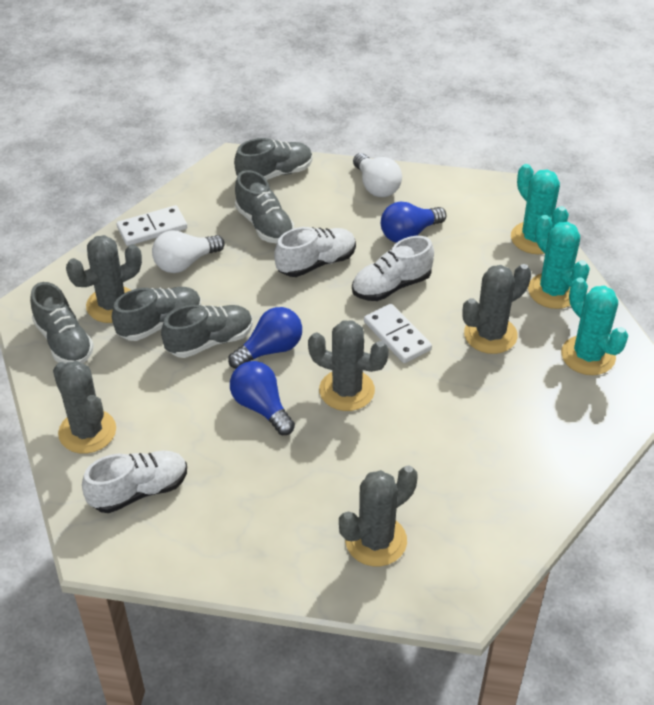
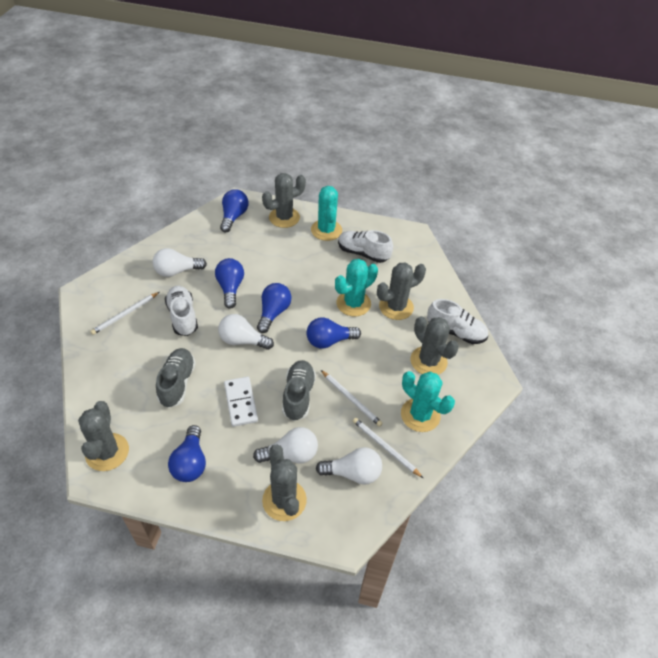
blue light bulb: [228,307,302,369] [230,361,295,435] [381,202,446,243] = 3 -> [168,425,206,482] [215,258,244,309] [220,189,248,232] [257,283,291,333] [306,317,361,349] = 5
grey shoe: [30,282,94,364] [112,287,201,341] [161,305,253,358] [234,138,312,180] [235,170,294,244] = 5 -> [156,348,196,408] [282,360,316,421] = 2
white domino: [117,205,187,246] [364,304,432,363] = 2 -> [224,377,258,427] = 1
white light bulb: [152,230,225,273] [353,153,402,197] = 2 -> [153,248,207,277] [218,314,274,350] [253,427,318,463] [316,447,382,485] = 4
white pencil: none = 0 -> [90,292,159,335] [321,370,383,427] [353,418,423,478] = 3

